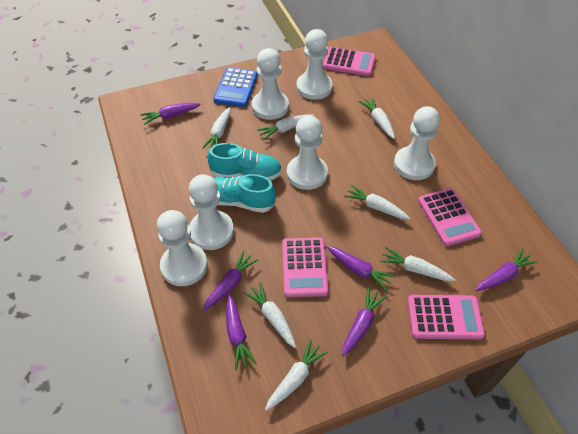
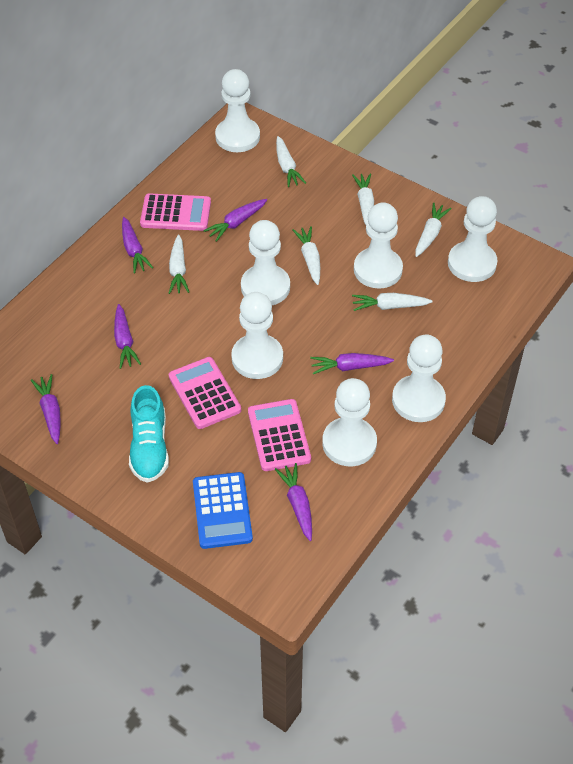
pink calculator: [282,237,329,297] [323,47,376,76] [408,295,485,339] [418,188,482,246] = 4 -> [140,193,211,231] [169,357,241,429] [248,399,311,471] = 3
turquoise shoe: [208,143,282,181] [213,174,276,213] = 2 -> [129,385,169,483] = 1
white carrot: [202,107,231,150] [244,282,296,348] [257,114,315,140] [265,339,328,411] [344,185,410,220] [359,97,395,139] [380,247,455,281] = 7 -> [169,235,189,294] [276,136,306,187] [292,226,320,285] [352,173,374,225] [352,293,433,311] [416,203,452,257] = 6
white pawn: [157,210,208,286] [189,174,234,250] [252,48,289,120] [287,116,328,190] [296,29,333,100] [394,106,440,180] = 6 -> [215,69,260,152] [231,292,283,379] [241,220,290,305] [322,378,377,466] [354,202,403,289] [392,334,446,422] [448,196,497,282] = 7

